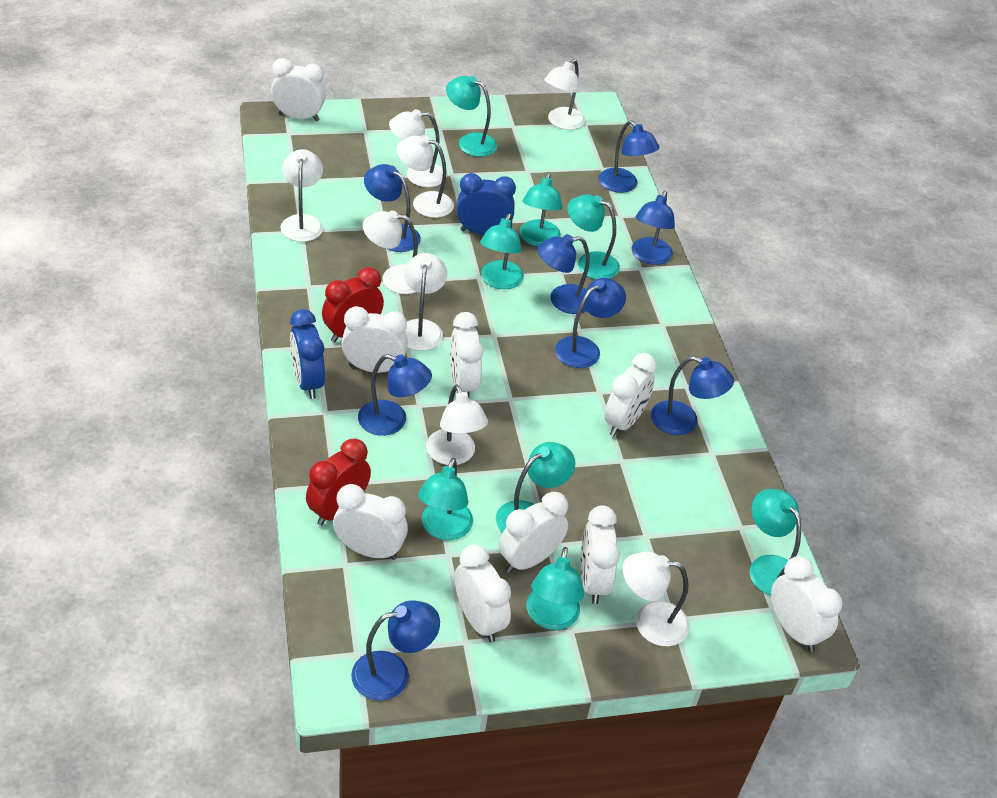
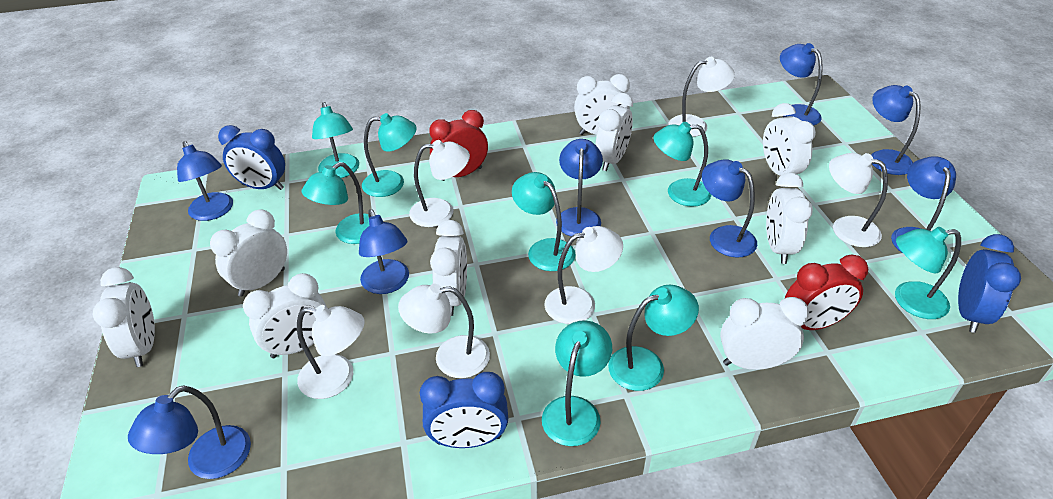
blue clock: [290,309,325,399] [457,173,516,235] = 2 -> [218,125,285,190] [420,372,508,448] [958,234,1021,333] = 3
white lamp: [280,149,323,242] [363,210,418,294] [389,109,443,187] [397,135,454,218] [404,253,447,351] [426,384,488,465] [544,59,585,130] [623,552,690,646] = 8 -> [297,305,365,399] [398,284,490,378] [409,140,470,227] [544,226,623,324] [668,57,735,137] [829,153,888,247] = 6

